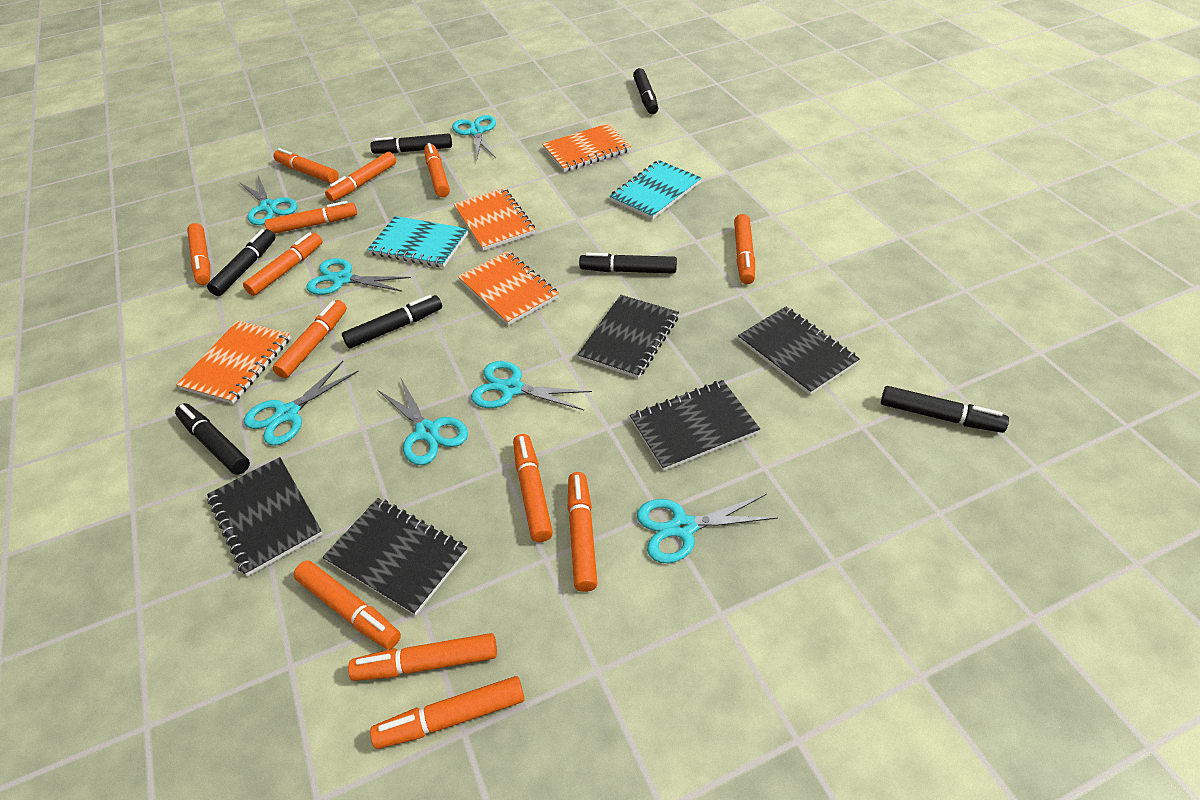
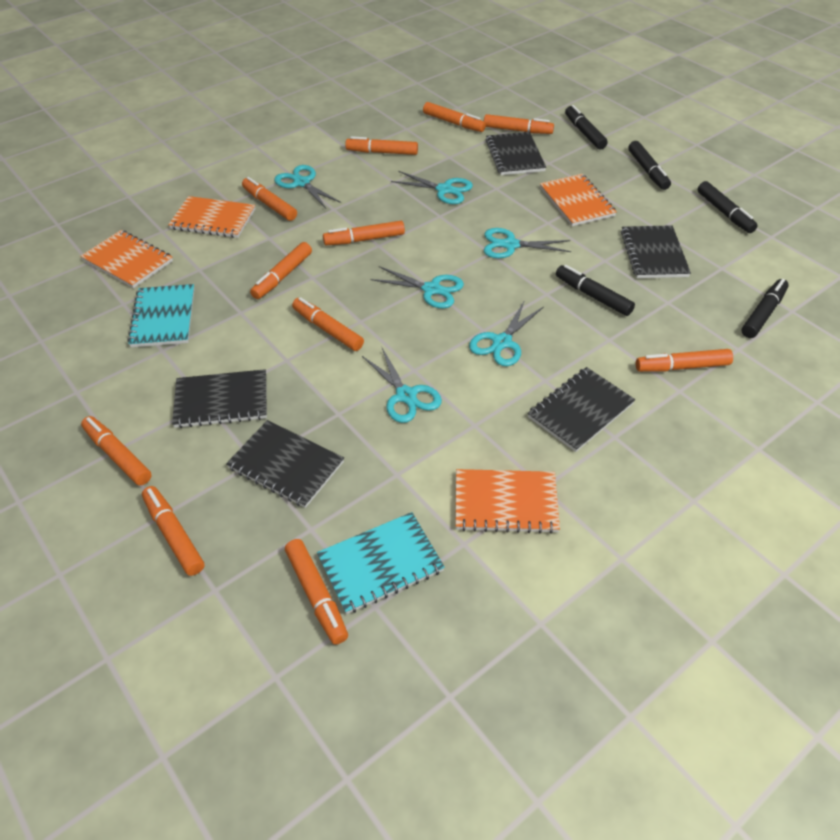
black marker: [175,403,250,475] [207,229,276,296] [342,295,442,348] [370,133,452,154] [579,253,677,274] [633,68,658,114] [881,386,1009,433] = 7 -> [556,265,635,316] [565,105,608,150] [628,141,671,190] [698,181,758,233] [741,279,789,338] = 5
orange marker: [187,223,210,285] [243,232,323,296] [265,201,357,234] [273,300,347,378] [274,148,339,183] [294,561,401,650] [325,152,396,202] [348,633,497,681] [370,676,525,749] [424,143,450,197] [513,434,553,542] [568,472,598,592] [734,214,755,284] = 13 -> [81,416,152,486] [142,486,204,576] [242,177,297,221] [250,242,312,299] [285,539,348,645] [292,297,364,351] [323,221,405,245] [345,136,418,155] [423,102,486,132] [484,114,554,134] [636,349,733,372] = 11
turquoise scissors: [239,176,297,225] [244,361,359,446] [306,258,411,295] [378,377,468,465] [452,115,496,160] [471,361,592,410] [637,494,778,563] = 7 -> [274,165,341,208] [362,348,442,423] [370,266,464,308] [391,171,473,204] [469,300,543,366] [484,228,571,258] = 6

